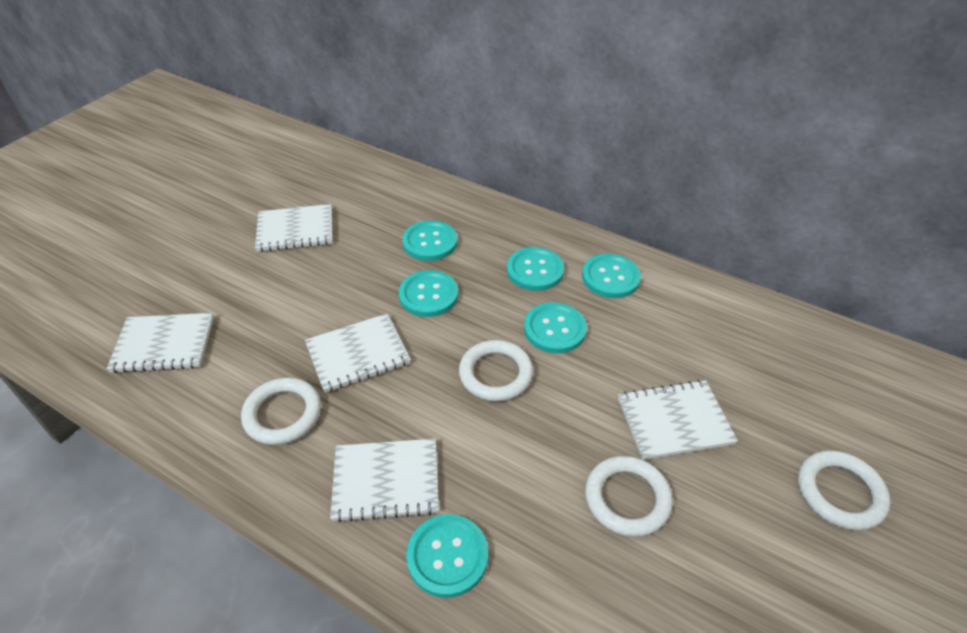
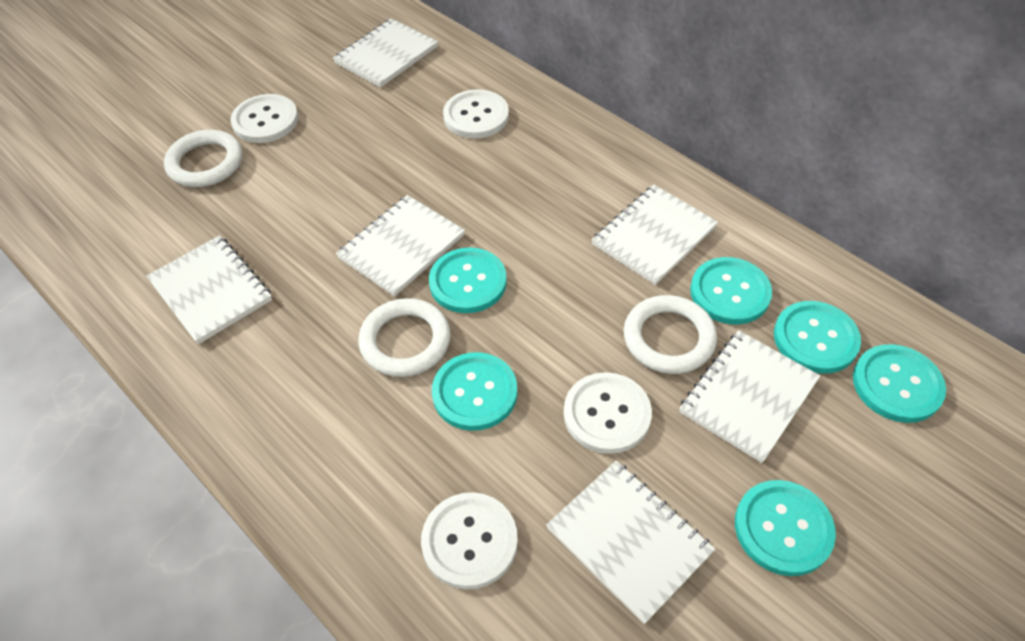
white button: none = 0 -> [231,94,298,143] [421,492,518,589] [443,89,509,138] [564,372,652,454] = 4
white notebook: [107,313,214,373] [255,204,333,252] [305,313,411,393] [330,439,439,522] [618,380,738,460] = 5 -> [146,235,272,344] [333,18,438,88] [336,195,465,297] [546,461,715,624] [592,185,718,285] [679,330,820,463] = 6
white ring: [241,377,321,445] [459,340,533,402] [585,456,673,537] [798,450,890,530] = 4 -> [164,130,242,187] [359,298,451,377] [624,295,717,374] = 3

